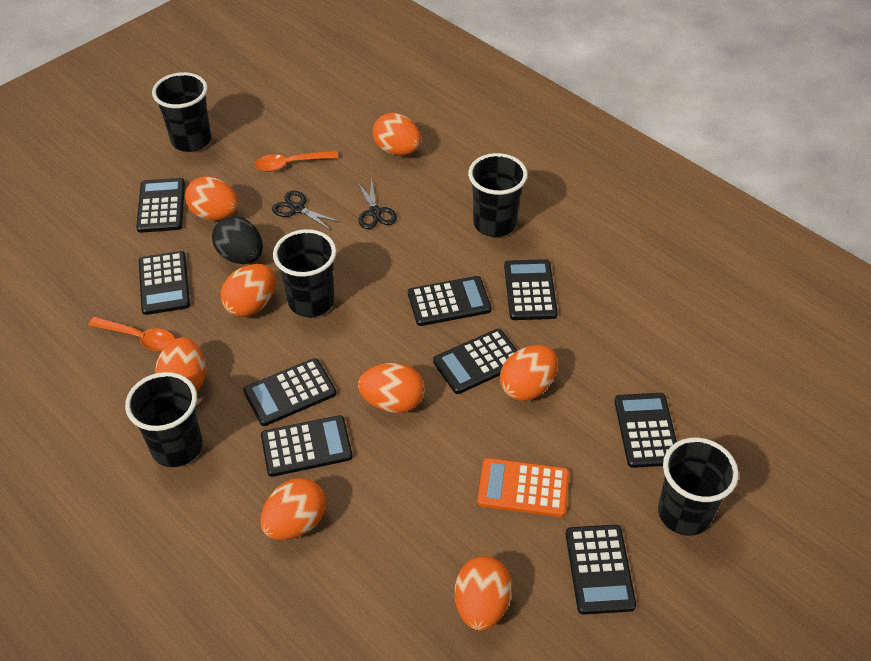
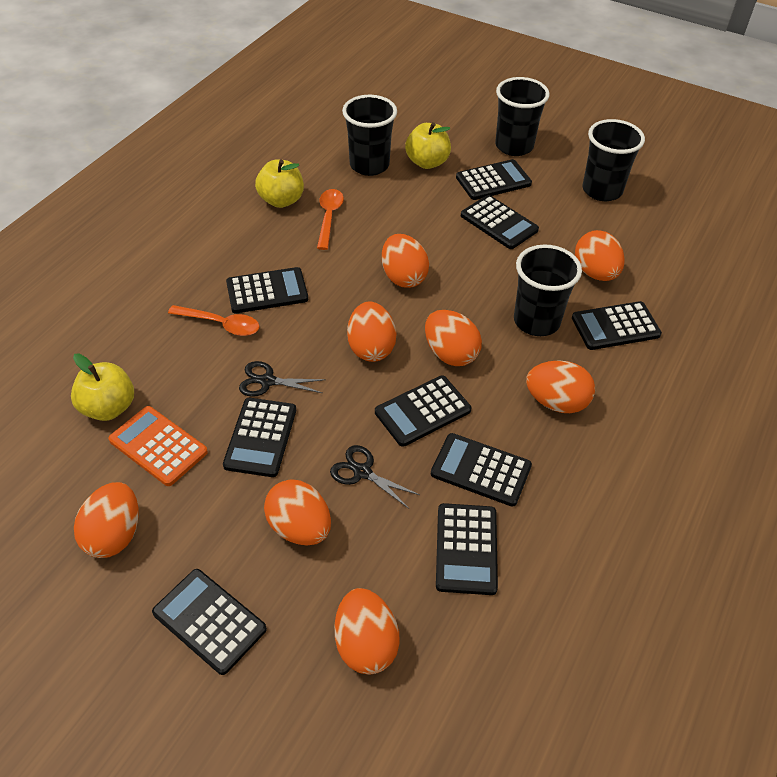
black cup: [125,372,202,467] [152,72,211,152] [273,229,336,317] [468,153,528,237] [658,438,739,536] = 5 -> [342,95,397,176] [495,77,550,156] [514,244,582,336] [583,119,645,201] = 4
black egg: [212,216,263,264] = 1 -> none = 0
yellow apple: none = 0 -> [71,354,134,421] [255,160,304,208] [405,122,451,169] = 3

